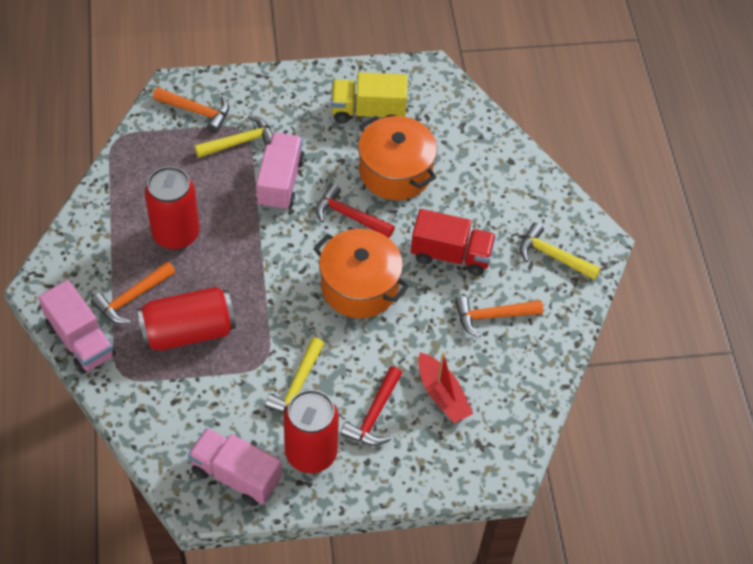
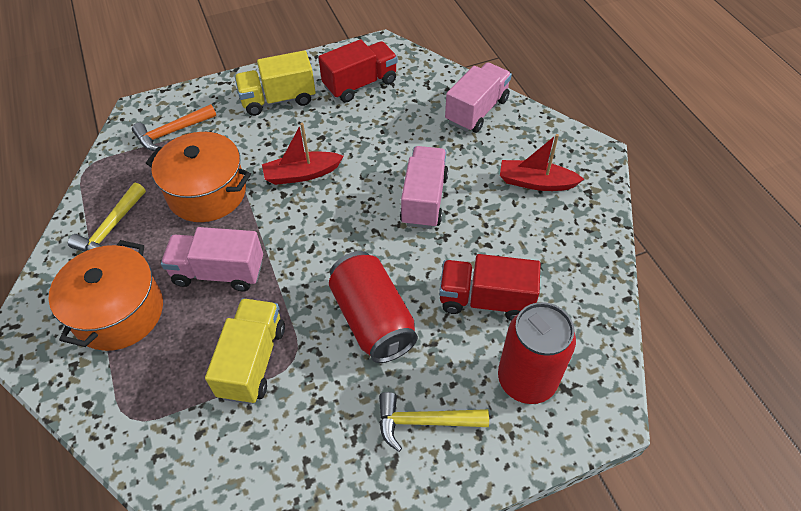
orange hammer: [91,262,175,324] [153,87,229,133] [455,296,543,338] = 3 -> [132,104,216,151] = 1
red boat: [418,352,473,423] = 1 -> [262,123,344,185] [500,134,584,191] = 2
red can: [137,287,236,351] [145,166,200,250] [284,390,339,473] = 3 -> [329,251,418,363] [498,302,576,404] = 2
red hammer: [316,183,395,238] [341,366,402,446] = 2 -> none = 0
red truck: [411,209,496,276] = 1 -> [318,39,398,102] [439,254,541,321] = 2
yellow hammer: [194,115,272,158] [265,337,324,413] [520,222,600,280] = 3 -> [68,183,146,251] [379,392,489,452] = 2
yellow truck: [331,72,407,123] = 1 -> [205,298,285,404] [235,50,316,116] = 2

